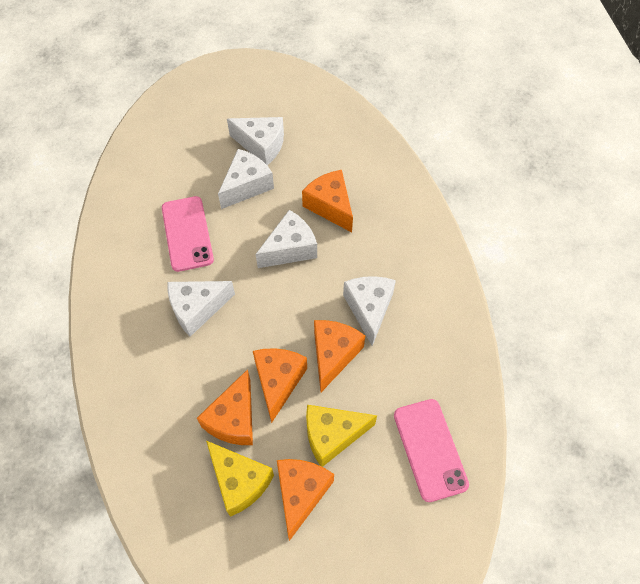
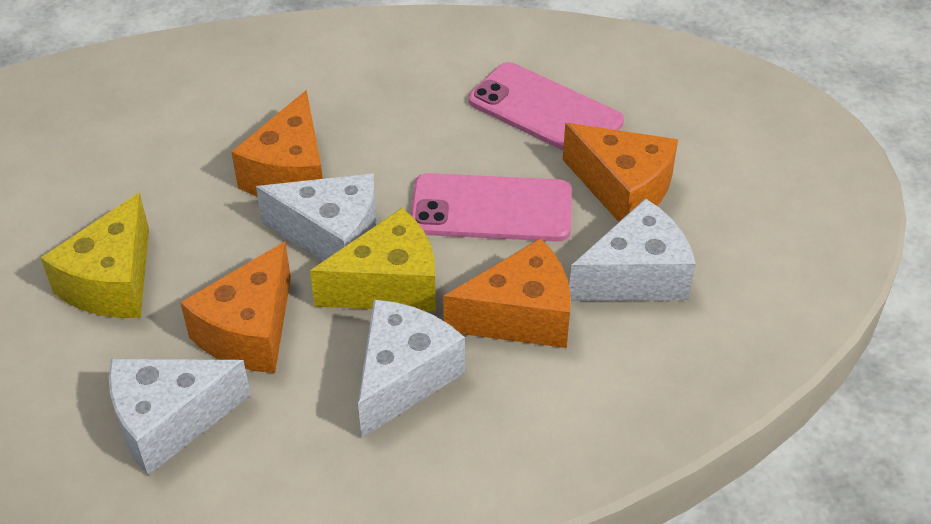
orange cheese: [197,369,253,445] [253,348,307,423] [277,459,334,541] [302,170,353,232] [314,320,365,392] = 5 -> [180,242,291,373] [231,90,323,196] [443,238,571,348] [563,123,678,222] = 4
white cheese: [168,281,235,337] [218,149,274,209] [227,117,284,165] [256,210,317,268] [343,276,396,346] = 5 -> [109,359,251,475] [256,173,377,261] [358,300,465,438] [569,198,696,301] = 4

